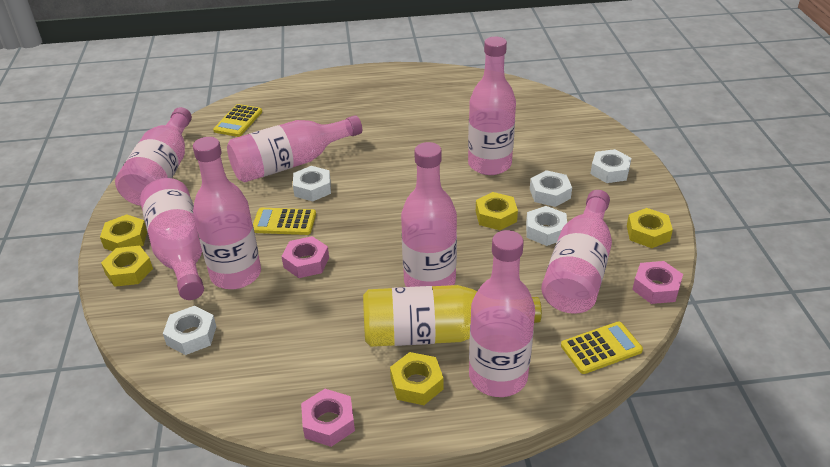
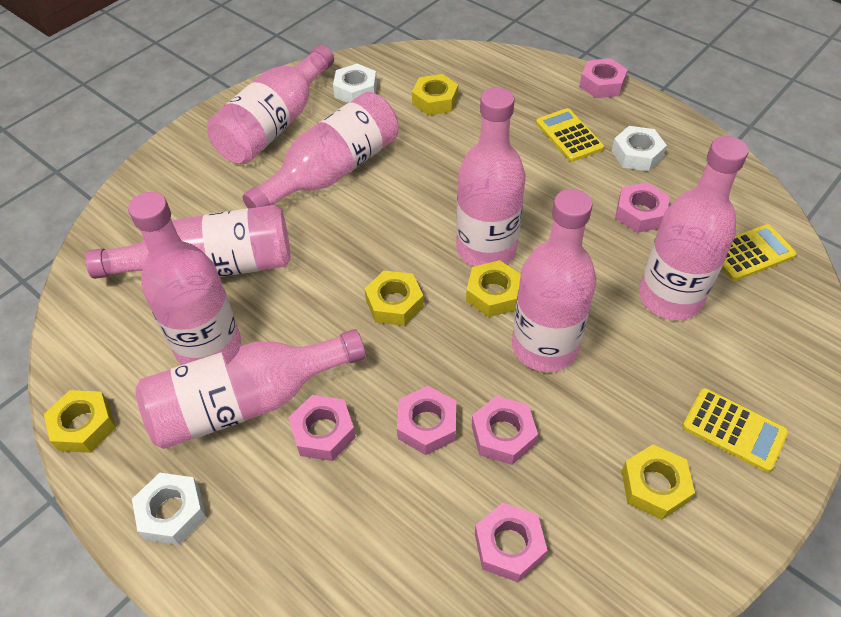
pink nut: [282,236,329,278] [301,389,355,447] [632,261,683,304] = 3 -> [288,395,356,461] [397,386,456,455] [472,396,538,465] [475,502,547,582] [579,58,628,98] [615,183,670,233] = 6
white nut: [163,306,216,355] [293,166,331,202] [526,206,567,246] [530,170,572,207] [591,149,631,183] = 5 -> [132,473,206,545] [333,64,377,103] [612,126,667,171] = 3
yellow bottle: [363,285,542,347] = 1 -> none = 0

